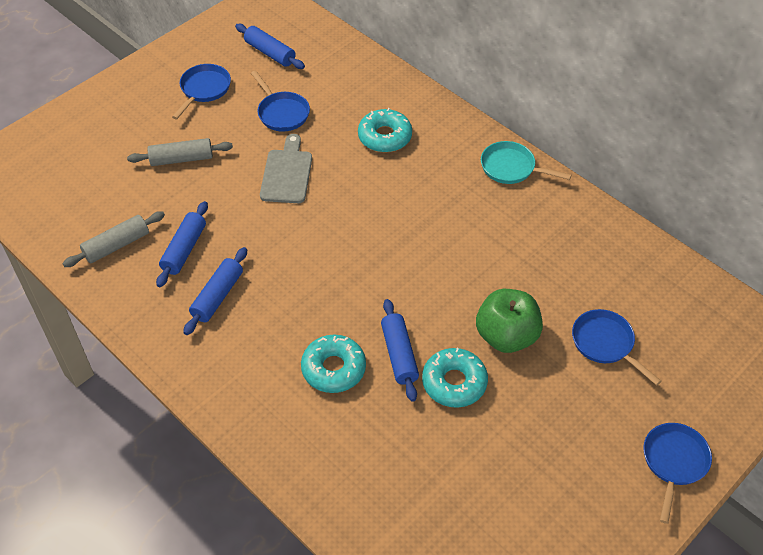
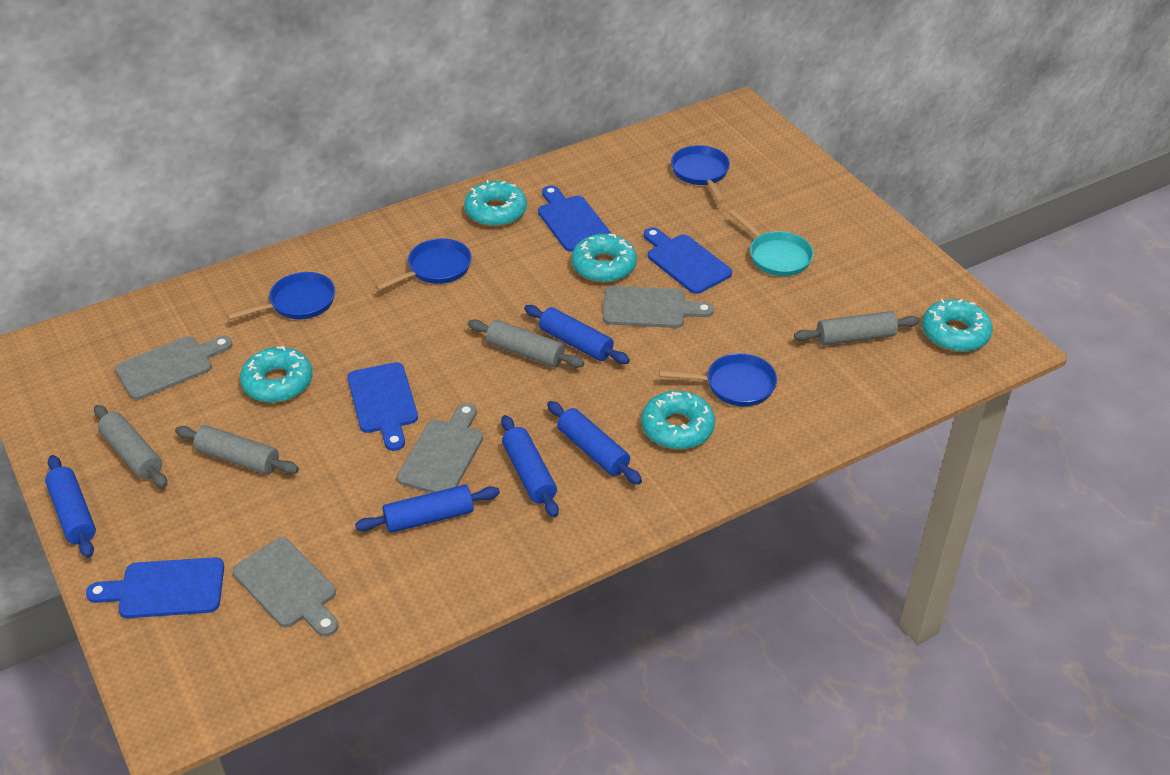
blue cutting board: none = 0 -> [86,557,224,618] [348,362,418,451] [538,185,611,252] [644,227,732,294] = 4
blue rolling pin: [156,201,208,287] [183,247,247,335] [235,24,305,69] [381,299,419,402] = 4 -> [45,455,96,558] [355,485,500,533] [501,415,559,517] [524,305,630,364] [547,401,642,485] = 5
green apple: [476,289,543,353] = 1 -> none = 0
grey cutting board: [260,134,312,203] = 1 -> [115,336,233,400] [233,538,338,637] [397,403,483,493] [603,286,714,328] = 4
grey rolling pin: [62,211,165,267] [127,138,233,166] = 2 -> [94,405,167,488] [175,425,299,475] [468,320,584,368] [794,311,920,345] = 4
turquoise donut: [301,334,366,393] [358,108,412,153] [422,348,488,408] = 3 -> [240,346,312,403] [464,180,527,227] [572,234,637,283] [641,391,715,450] [922,299,993,352] = 5

